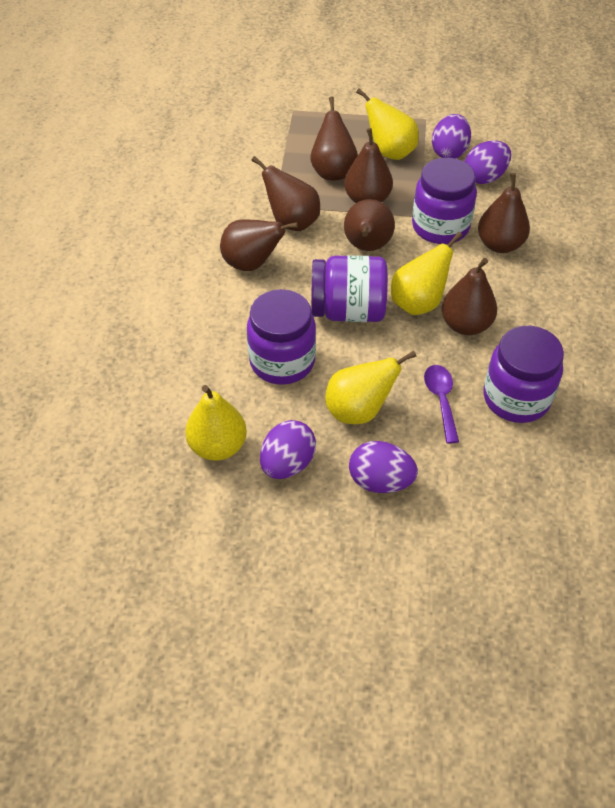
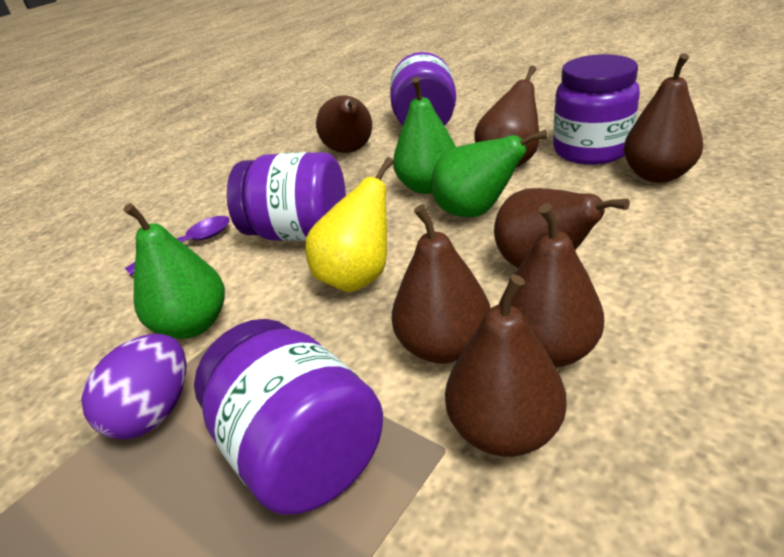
green pear: none = 0 -> [123,203,225,339] [393,77,456,194] [431,129,547,217] = 3
purple egg: [260,420,316,479] [349,441,418,493] [432,114,471,159] [465,140,511,184] = 4 -> [81,334,187,439] = 1
yellow pear: [185,385,247,461] [325,351,417,424] [356,88,419,160] [391,232,462,315] = 4 -> [305,157,394,292] = 1

